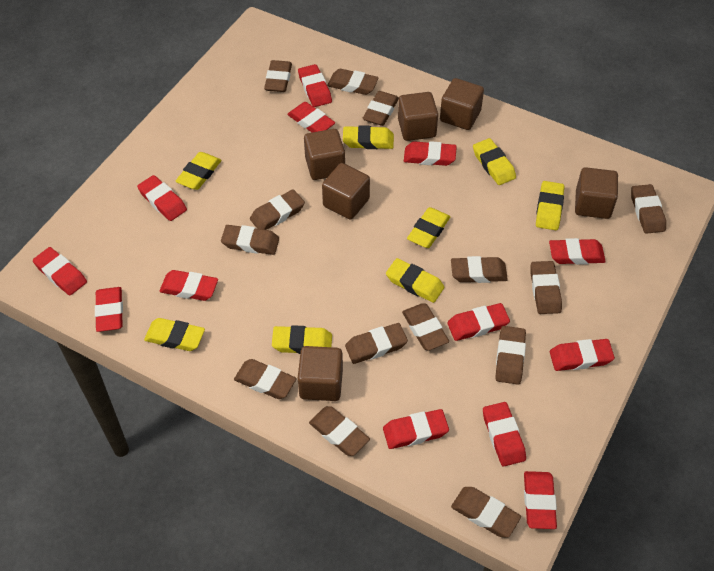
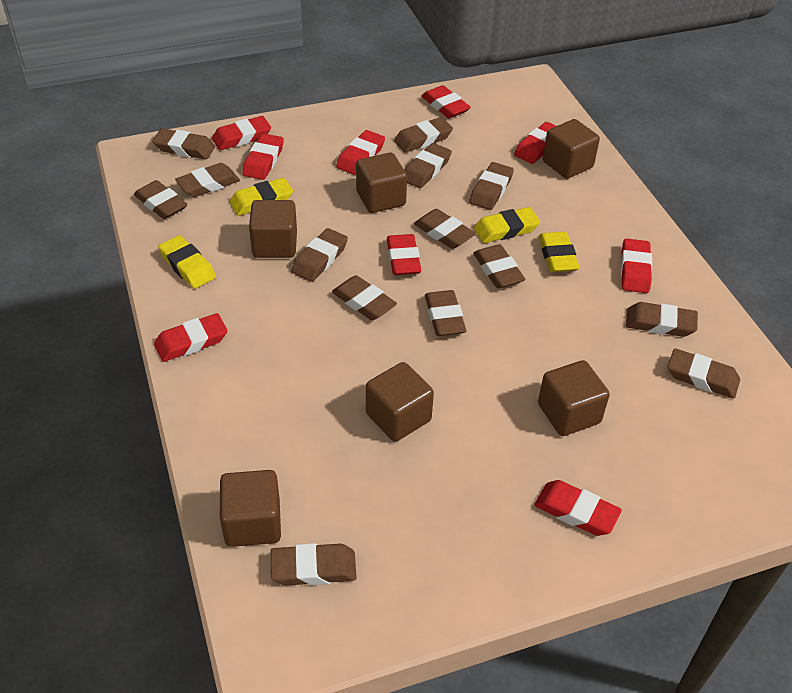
red eraser: [33,247,87,295] [95,287,123,332] [137,175,187,221] [159,270,218,301] [287,102,335,133] [298,64,332,107] [383,409,449,449] [404,141,457,166] [447,303,510,341] [483,402,526,466] [524,471,557,529] [549,238,606,265] [550,339,615,371] = 13 -> [154,313,227,362] [212,116,271,150] [242,134,284,180] [336,130,385,175] [387,234,421,275] [422,85,471,118] [514,122,556,164] [535,480,622,536] [621,238,652,293] = 9
yellow eraser: [144,318,205,351] [175,152,222,190] [272,325,332,354] [343,125,394,149] [386,258,444,303] [407,207,450,248] [473,138,516,185] [536,181,564,230] = 8 -> [158,235,216,289] [229,178,293,216] [474,207,540,243] [539,232,580,272] = 4

